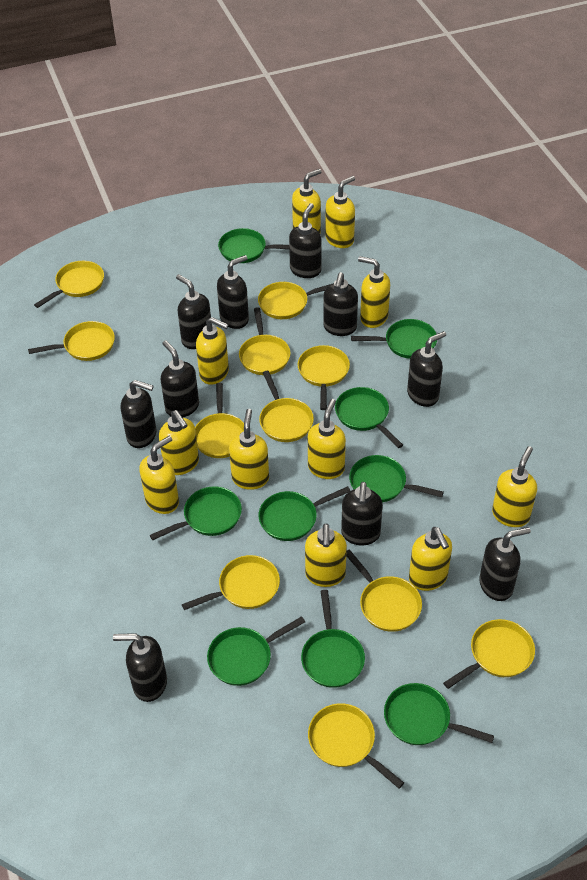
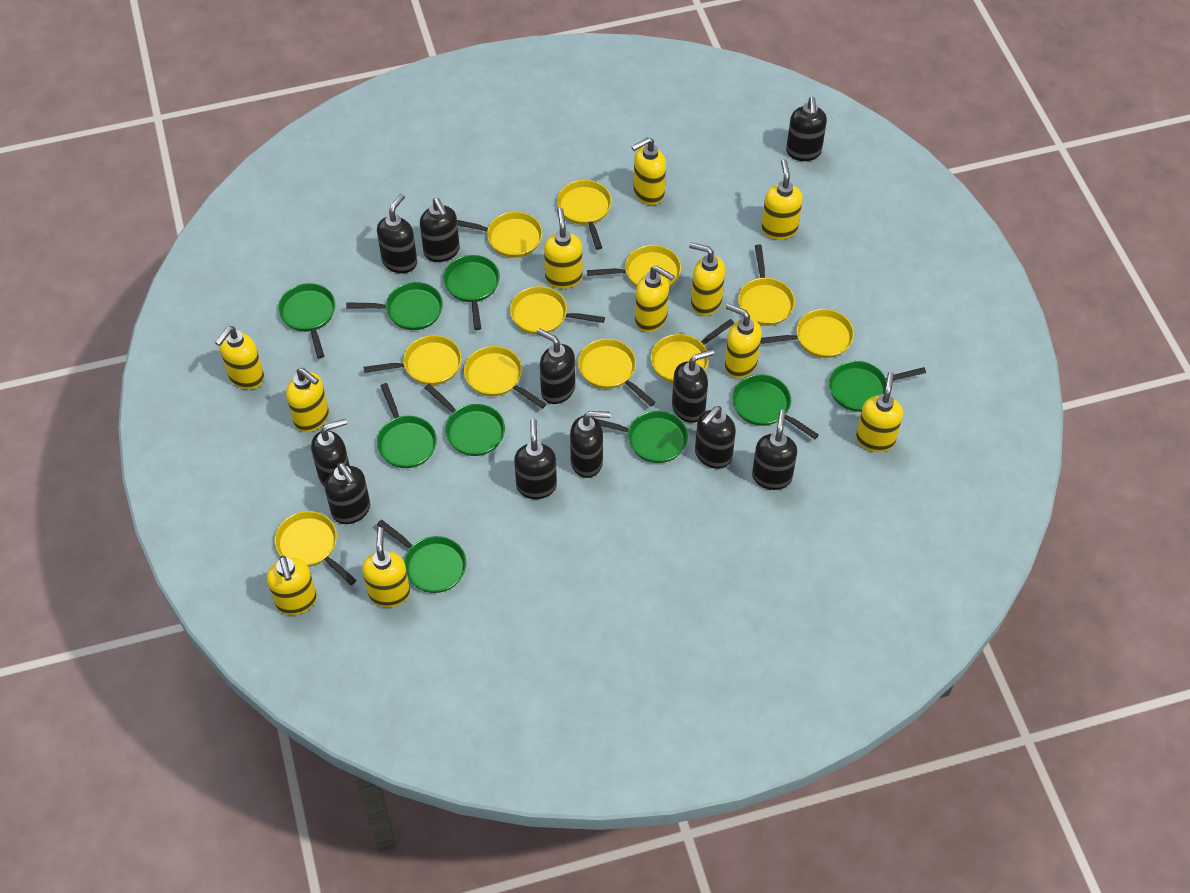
black soap dispenser: [113,633,167,702] [121,380,157,448] [160,340,199,418] [176,274,211,349] [217,255,249,329] [289,203,322,278] [323,272,358,336] [341,482,383,545] [407,331,446,407] [479,527,531,601] = 10 -> [311,419,350,487] [325,463,370,524] [377,194,417,273] [420,198,460,262] [514,419,557,499] [536,328,575,404] [570,411,611,478] [672,349,714,423] [695,406,736,469] [752,410,797,490] [786,97,827,161] = 11

